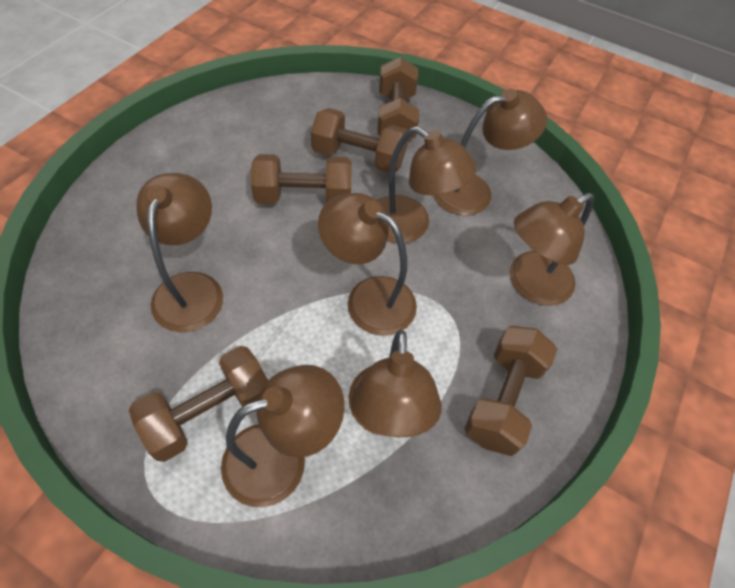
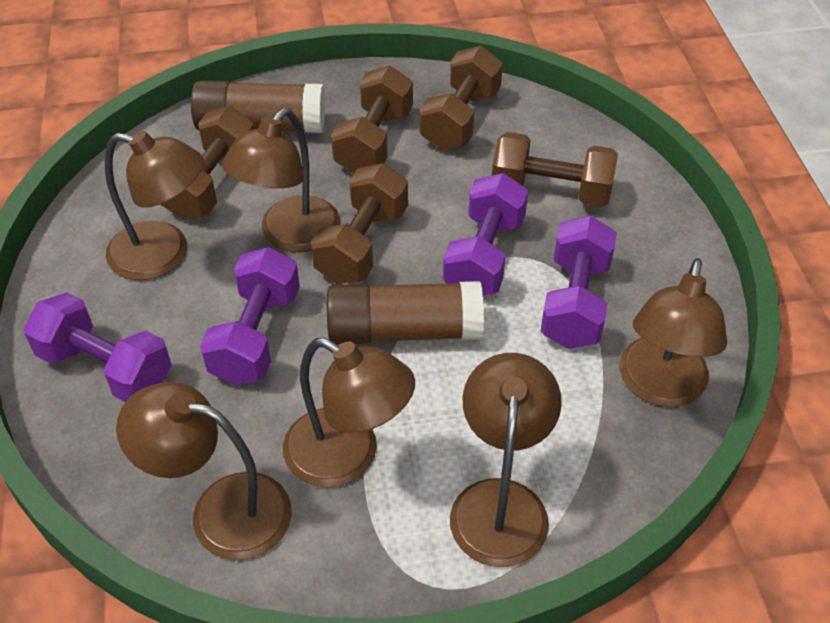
brown glue stick: none = 0 -> [191,80,325,133] [327,281,484,345] = 2
brown lamp: [136,173,223,332] [221,365,345,507] [318,193,417,336] [349,330,442,437] [377,126,477,243] [433,89,547,216] [510,193,594,306] = 7 -> [105,131,204,280] [116,382,292,560] [222,108,340,252] [283,338,415,488] [450,353,562,567] [619,258,727,407] = 6
purple dumbbell: none = 0 -> [23,292,172,402] [200,247,300,385] [443,173,528,295] [540,216,617,349] = 4

